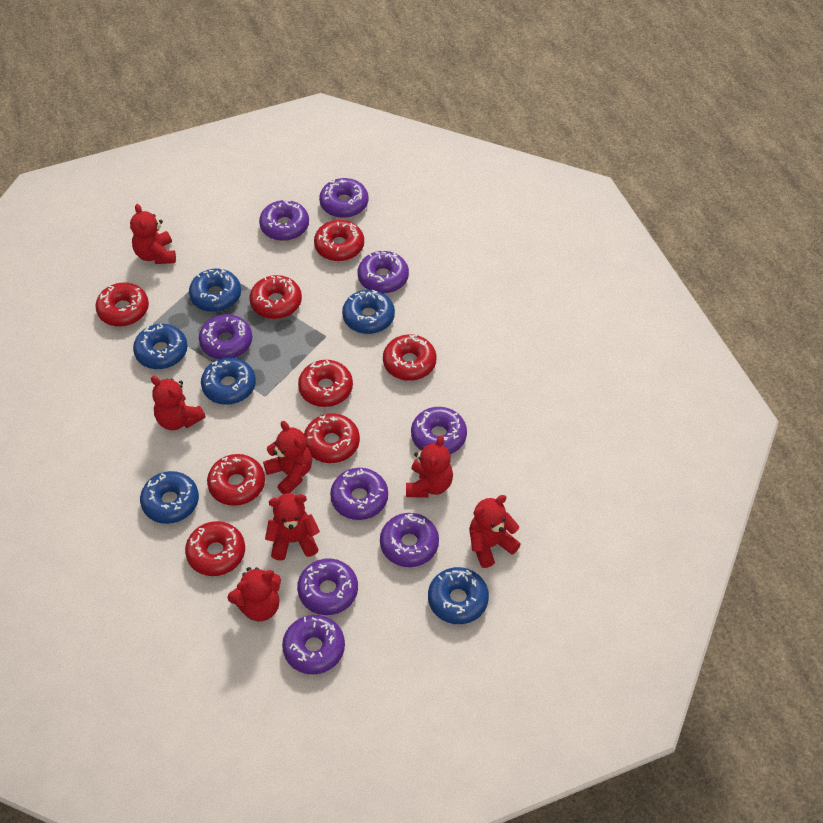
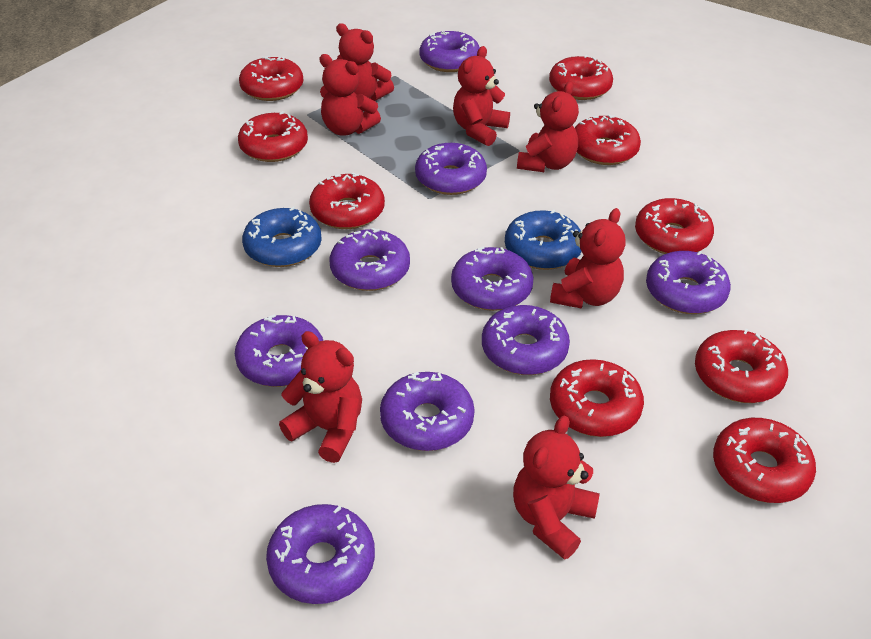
blue donut: [133,324,188,369] [140,471,199,524] [189,269,241,312] [201,357,256,405] [342,290,395,334] [428,567,489,624] = 6 -> [242,207,322,267] [505,209,582,270] = 2
red donut: [95,283,149,326] [185,521,245,576] [207,454,265,506] [250,275,302,319] [298,360,353,407] [304,413,360,463] [314,220,364,261] [383,334,437,381] = 8 -> [238,111,308,162] [239,56,303,101] [309,172,385,229] [549,55,613,100] [550,359,644,437] [575,114,641,165] [635,198,714,254] [695,329,788,403] [713,418,816,503] = 9

